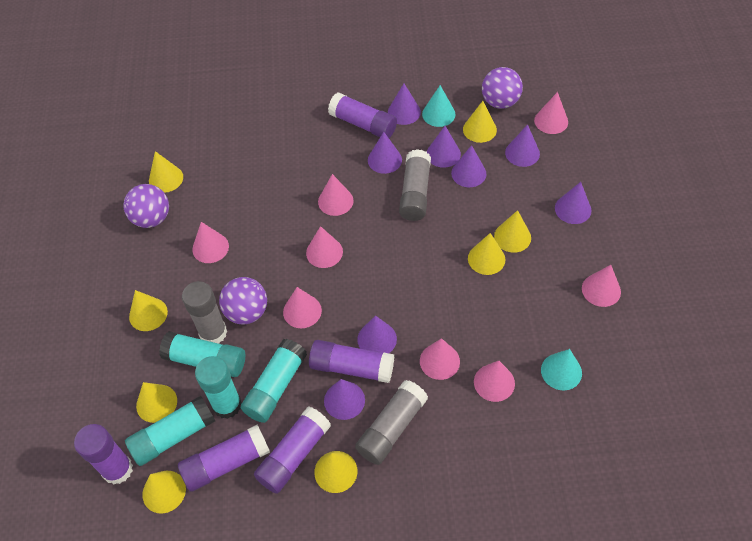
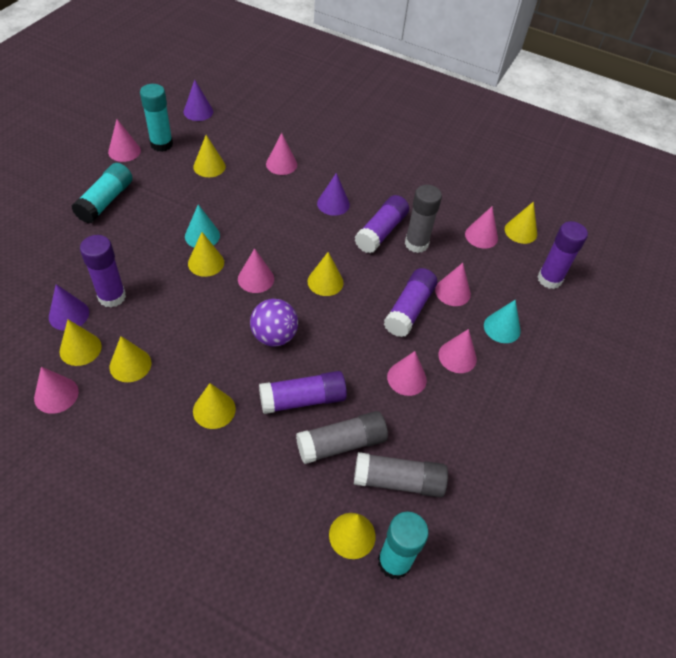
purple ball: [123,184,169,228] [219,277,267,324] [482,67,523,109] = 3 -> [250,299,298,346] = 1
purple cone: [324,379,365,420] [357,315,397,353] [368,132,402,174] [388,83,421,125] [427,126,461,168] [451,145,486,187] [505,124,540,167] [555,182,591,224] = 8 -> [49,284,89,331] [183,80,213,121] [317,173,350,216] = 3
turquoise glue stick: [125,396,215,466] [159,331,245,377] [195,356,242,419] [241,339,307,423] = 4 -> [71,163,133,223] [140,84,173,152] [378,512,429,579] = 3

